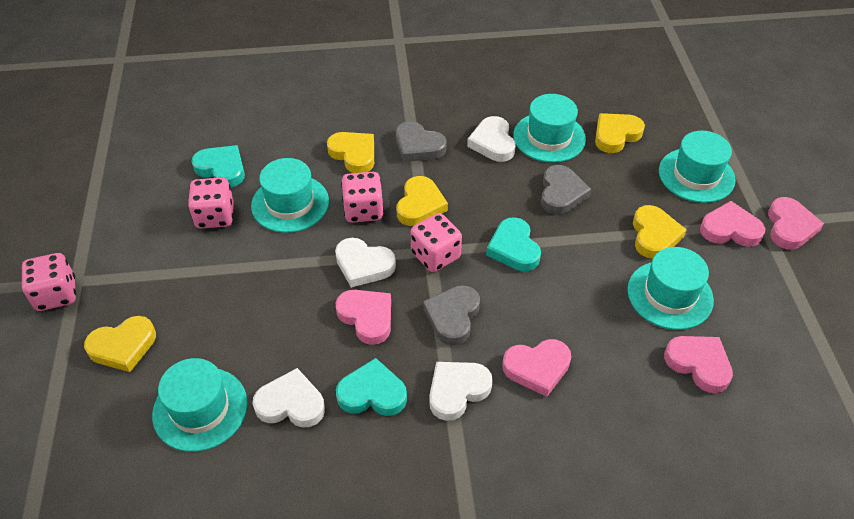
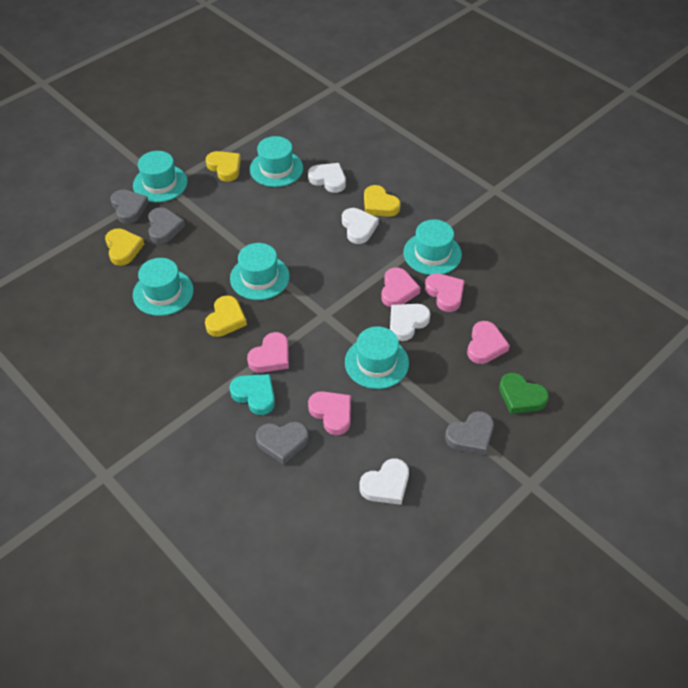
green heart: none = 0 -> [499,373,549,414] = 1
grey heart: [396,121,446,162] [423,285,480,346] [541,165,591,215] = 3 -> [111,189,149,224] [148,207,185,244] [256,422,309,465] [445,411,494,455] = 4
pink dice: [21,253,76,311] [188,178,234,229] [341,172,384,223] [411,213,462,272] = 4 -> none = 0
turquoise hat: [152,358,248,452] [251,158,329,233] [513,94,586,163] [627,247,714,330] [659,131,736,203] = 5 -> [133,151,188,202] [133,258,194,316] [230,243,290,300] [250,136,303,187] [345,326,409,389] [403,219,462,275] = 6
turquoise heart: [191,145,245,187] [336,358,407,416] [486,217,541,271] = 3 -> [229,374,275,415] = 1
yellow heart: [84,316,156,372] [327,132,374,173] [396,176,448,226] [595,113,645,153] [633,205,687,259] = 5 -> [105,228,144,266] [205,295,247,337] [206,151,241,182] [364,185,401,217] = 4

